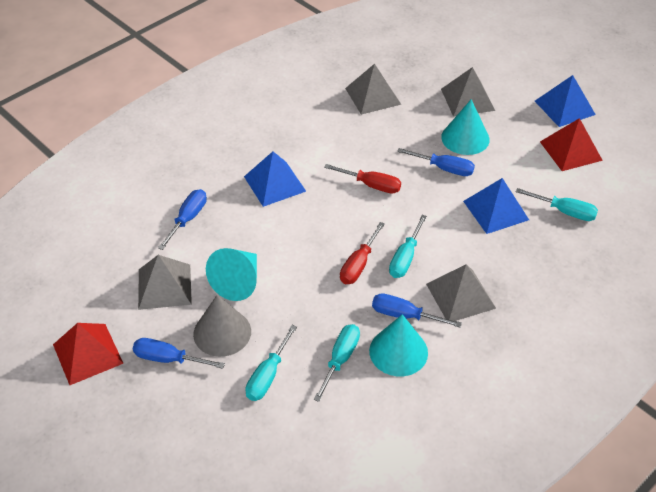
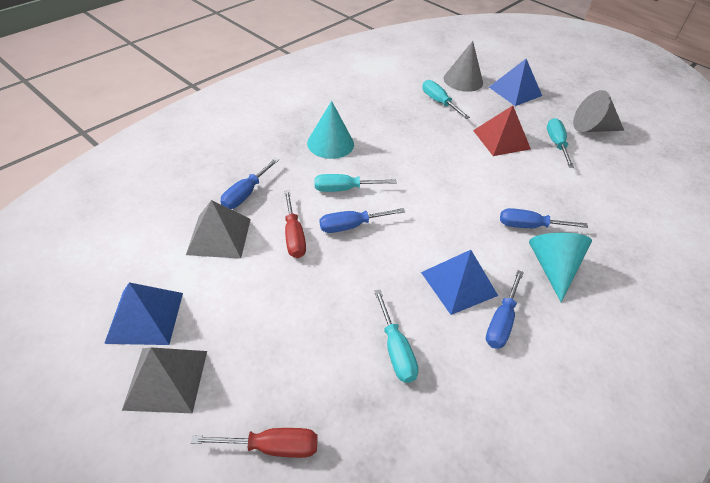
grey cone: [193,295,251,357] = 1 -> [444,41,483,92] [573,90,624,132] = 2
grey pyramid: [138,255,192,310] [345,64,401,115] [426,264,496,321] [441,67,495,117] = 4 -> [122,347,207,413] [186,200,251,259] = 2
red pyramid: [53,323,124,385] [540,118,603,171] = 2 -> [473,106,531,156] = 1
turquoise cone: [206,248,257,301] [369,314,428,376] [441,99,490,155] = 3 -> [307,101,354,159] [529,233,592,303] = 2

